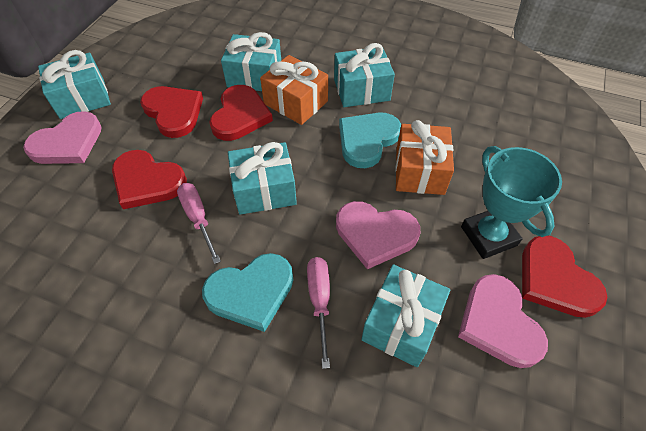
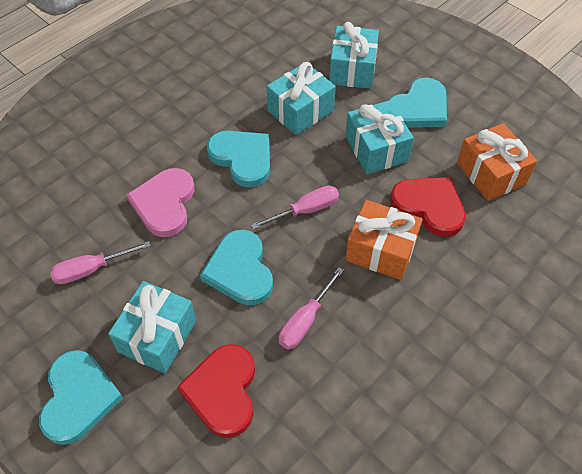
pink heart: [23,111,102,164] [336,201,420,269] [458,274,548,368] = 3 -> [127,168,194,237] = 1
pink screwdriver: [177,183,221,264] [307,257,330,369] = 2 -> [50,241,151,284] [251,185,339,230] [279,267,344,350] = 3
red heart: [112,150,187,209] [140,86,203,138] [209,85,273,141] [522,236,608,318] = 4 -> [177,344,255,438] [390,177,466,237] = 2
turquoise gift: [38,50,111,119] [221,32,281,91] [228,142,297,215] [334,43,395,107] [361,264,450,367] = 5 -> [108,281,196,373] [267,62,336,135] [329,22,379,89] [345,100,414,174] = 4
turquoise heart: [202,253,293,332] [339,112,401,168] = 2 -> [39,350,123,445] [200,230,273,305] [207,131,270,188] [388,78,447,128] = 4
turquoise trophy: [461,146,562,259] = 1 -> none = 0

